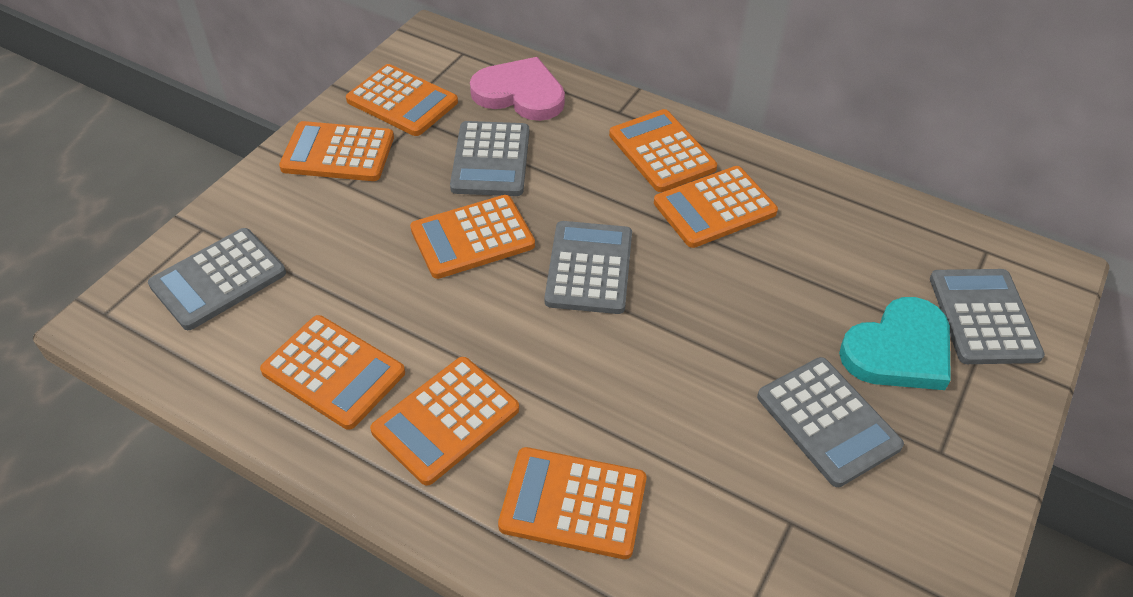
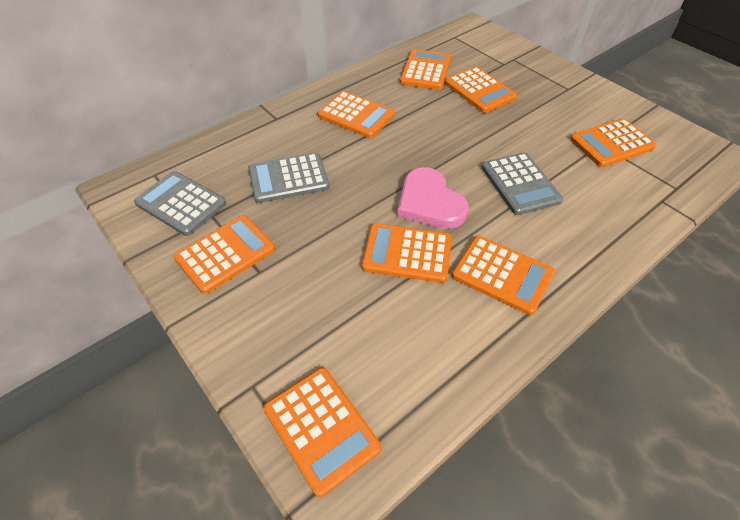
grey calculator: [148,228,286,330] [450,121,529,196] [545,221,632,314] [757,357,904,487] [930,269,1045,364] = 5 -> [134,171,226,236] [248,152,329,203] [481,152,563,215] = 3
turquoise heart: [839,297,951,390] = 1 -> none = 0

